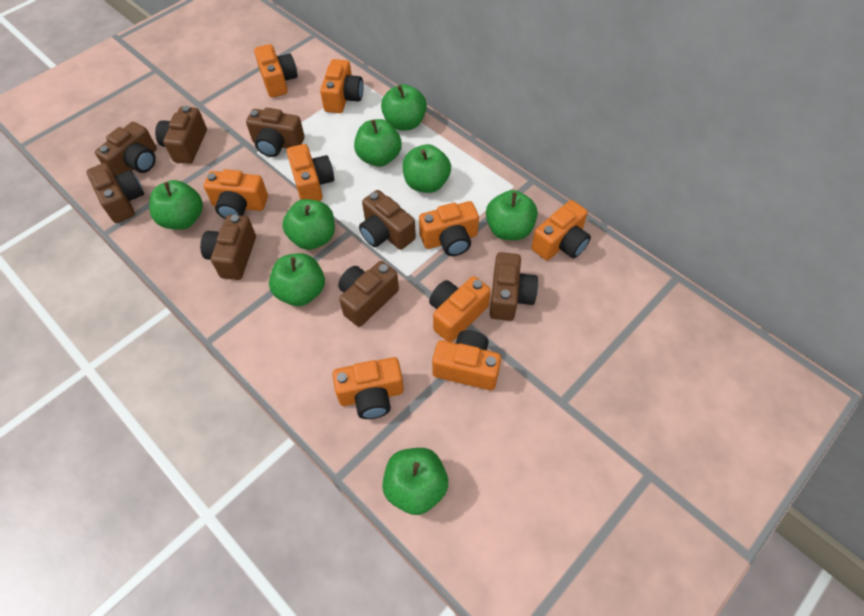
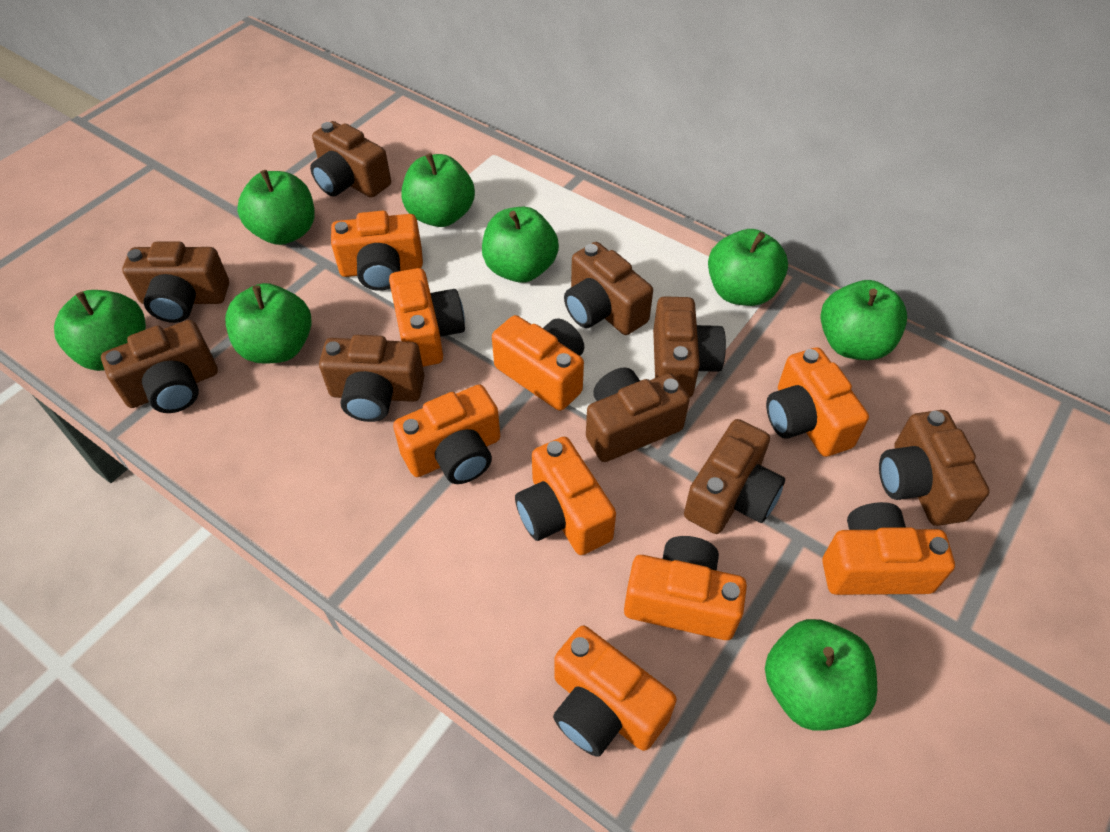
brown camera: [86,163,144,223] [95,122,157,175] [155,106,207,164] [200,215,256,280] [246,108,304,157] [338,261,399,327] [359,190,416,250] [490,252,538,321] = 8 -> [101,320,218,413] [122,242,229,323] [310,121,391,198] [319,335,424,422] [564,242,653,335] [586,367,690,462] [653,296,726,398] [684,419,785,534] [879,410,990,526] = 9

